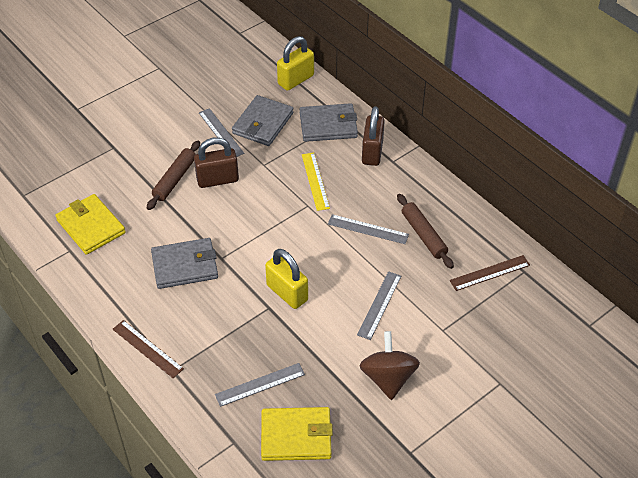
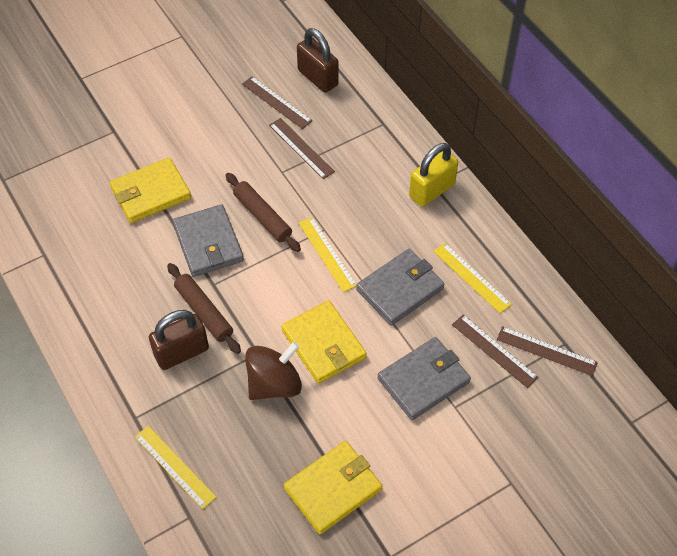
brown ruler: [113,320,184,378] [450,255,530,291] = 2 -> [242,76,312,129] [269,118,335,179] [452,315,539,388] [497,326,598,376] = 4
grey ruler: [199,108,244,157] [215,363,305,407] [328,214,409,244] [357,271,401,340] = 4 -> none = 0
yellow padlock: [265,249,308,309] [277,36,314,91] = 2 -> [409,143,458,207] = 1
yellow ruler: [302,153,330,211] = 1 -> [135,426,216,509] [299,217,357,292] [433,243,512,313] = 3
yellow wallet: [55,194,126,255] [261,407,333,461] = 2 -> [110,157,191,223] [282,300,367,384] [284,441,382,534] = 3

